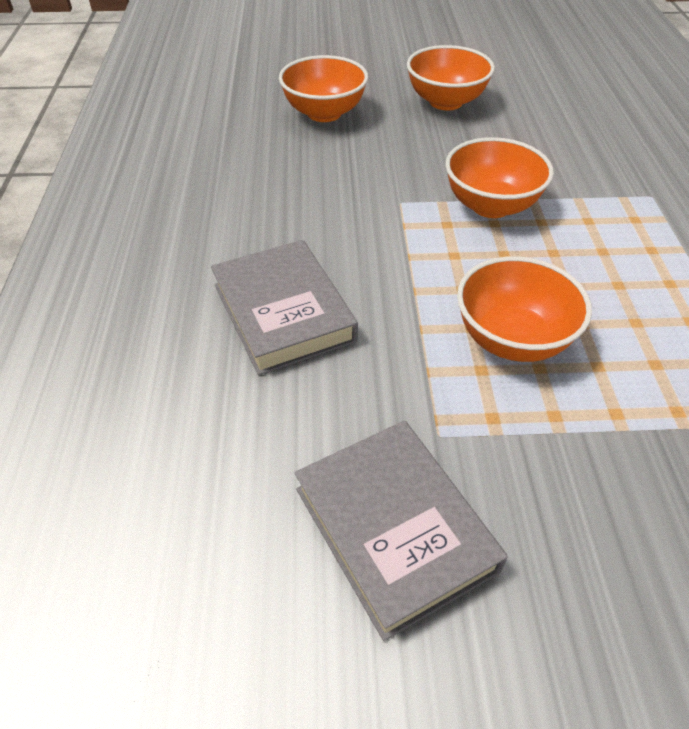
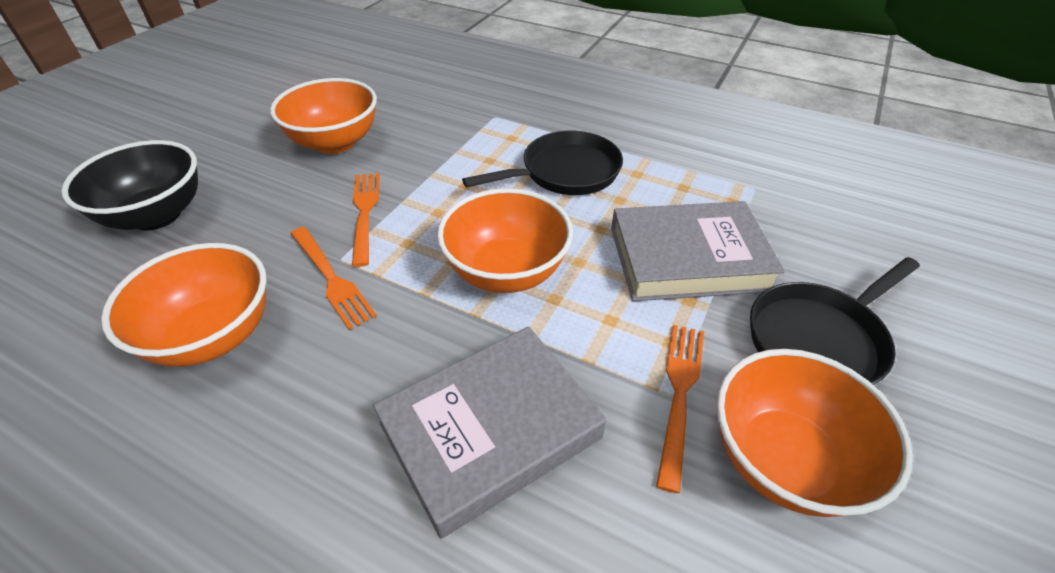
black bowl: none = 0 -> [61,140,198,230] = 1
black pan: none = 0 -> [462,131,623,195] [750,257,920,385] = 2
orange fork: none = 0 -> [290,227,377,330] [352,173,380,267] [656,325,704,493] = 3

